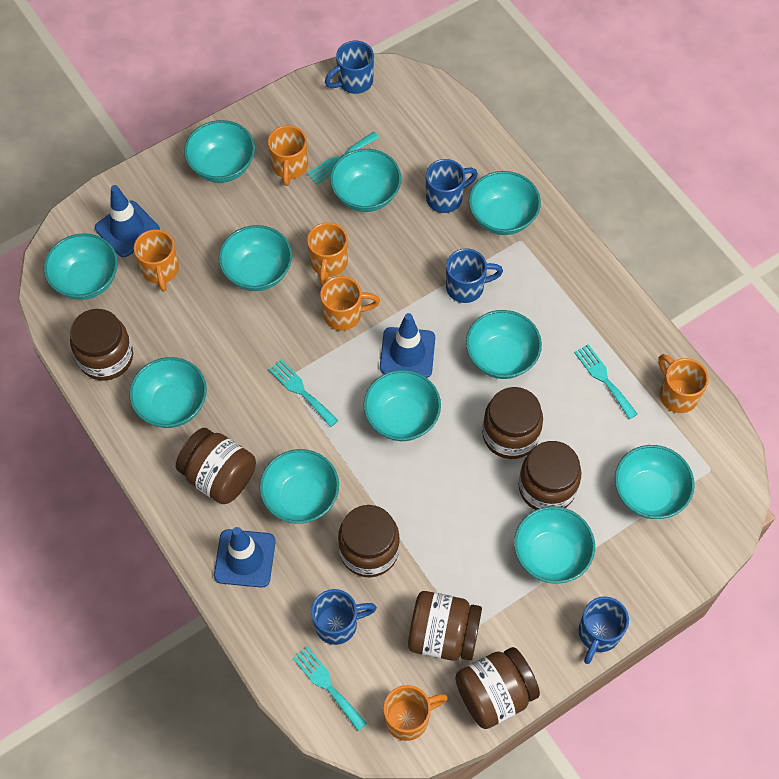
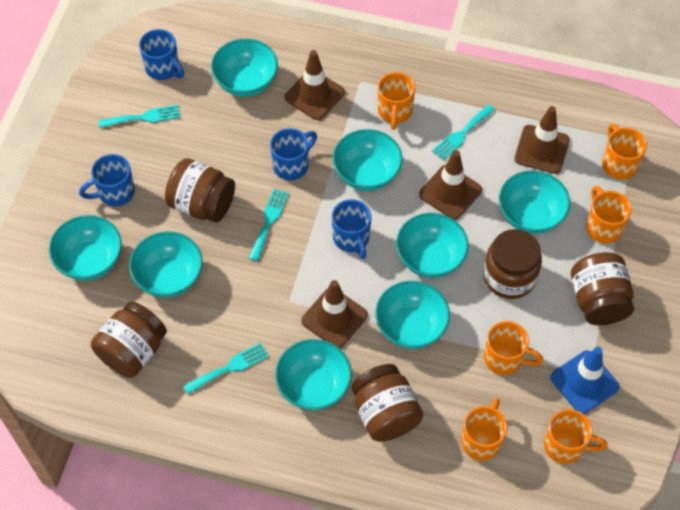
blue mug: [311,589,377,645] [325,41,374,94] [426,159,478,213] [446,249,503,303] [579,596,629,664] = 5 -> [79,154,135,207] [139,29,185,80] [270,128,317,180] [332,199,371,259] = 4
blue traffic cone: [95,185,160,257] [214,527,276,588] [380,313,435,378] = 3 -> [550,347,619,414] = 1
brown jar: [70,309,133,381] [176,428,256,504] [338,505,400,577] [408,591,482,660] [455,647,540,729] [482,387,543,459] [519,441,582,510] = 7 -> [91,301,167,378] [165,158,235,222] [351,364,423,442] [483,229,542,299] [571,252,634,325] = 5
brown traffic cone: none = 0 -> [285,50,345,120] [301,280,368,348] [419,150,482,220] [514,106,570,174] = 4
turquoise bowl: [44,233,118,300] [129,357,207,428] [184,120,255,183] [219,225,292,291] [260,449,339,524] [330,149,401,212] [364,370,441,441] [466,310,542,379] [469,171,541,235] [514,506,595,584] [615,445,695,519] = 11 -> [49,215,122,281] [129,231,203,298] [211,39,278,97] [275,339,352,411] [333,129,402,191] [375,281,450,349] [396,213,469,278] [499,170,570,234] = 8

